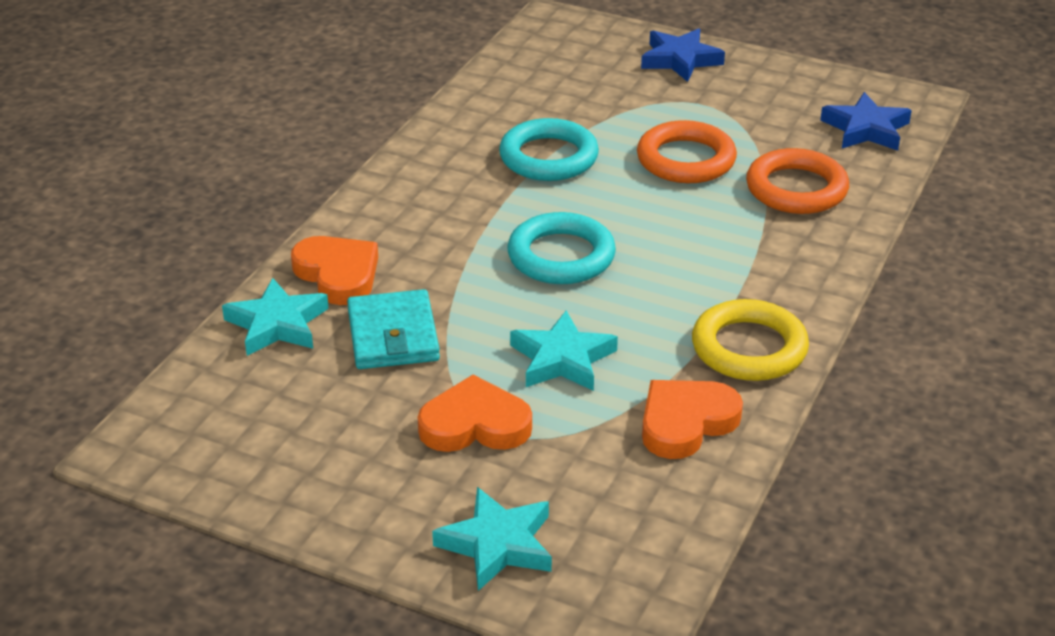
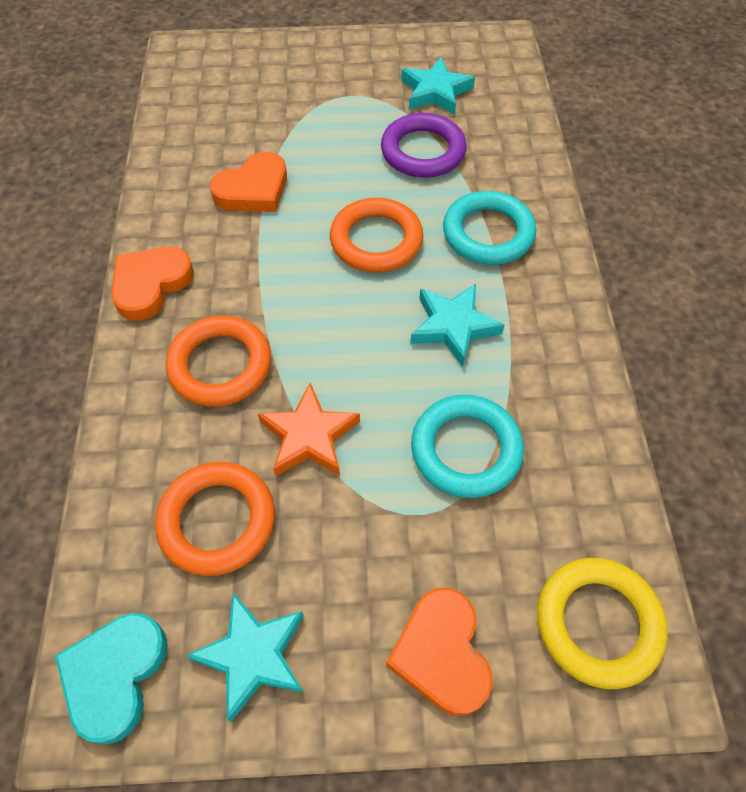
blue star: [641,28,725,82] [820,92,912,151] = 2 -> none = 0
orange ring: [637,120,737,183] [746,148,849,214] = 2 -> [155,462,275,576] [166,315,271,407] [330,198,423,273] = 3
orange star: none = 0 -> [258,383,360,476] = 1
purple ring: none = 0 -> [381,113,467,178] = 1
turquoise heart: none = 0 -> [55,613,168,744] = 1
turquoise wallet: [347,289,440,369] = 1 -> none = 0

